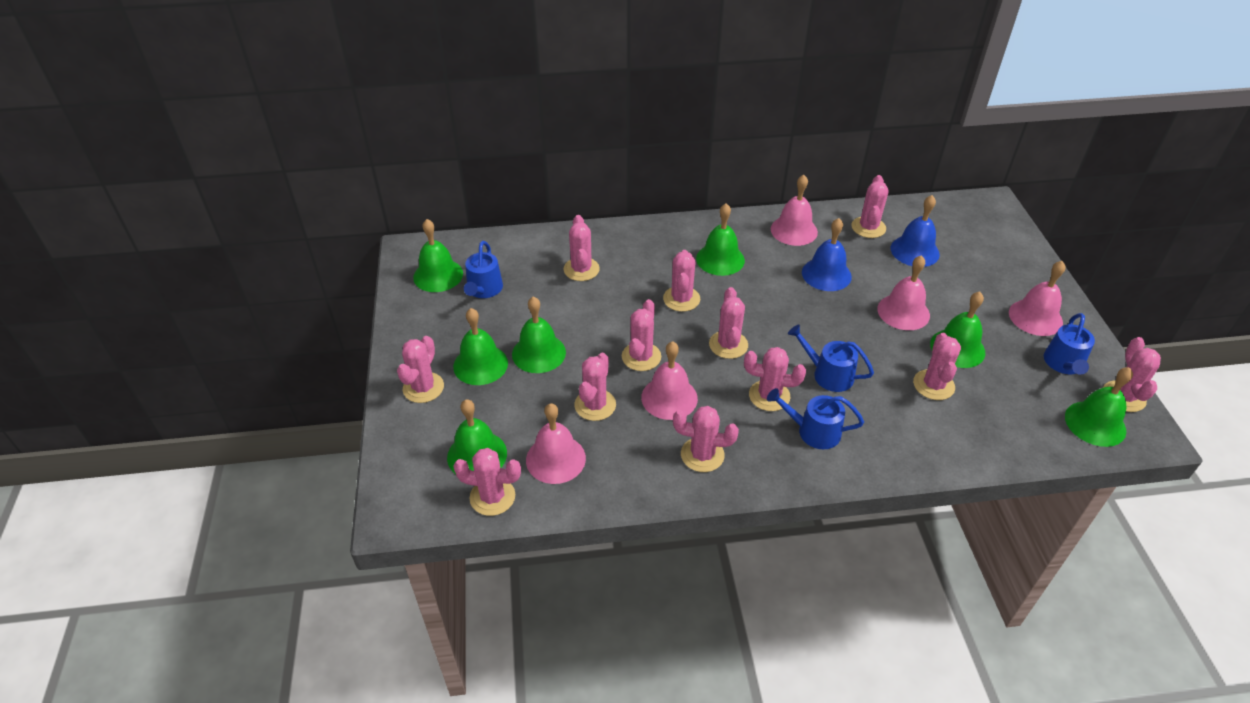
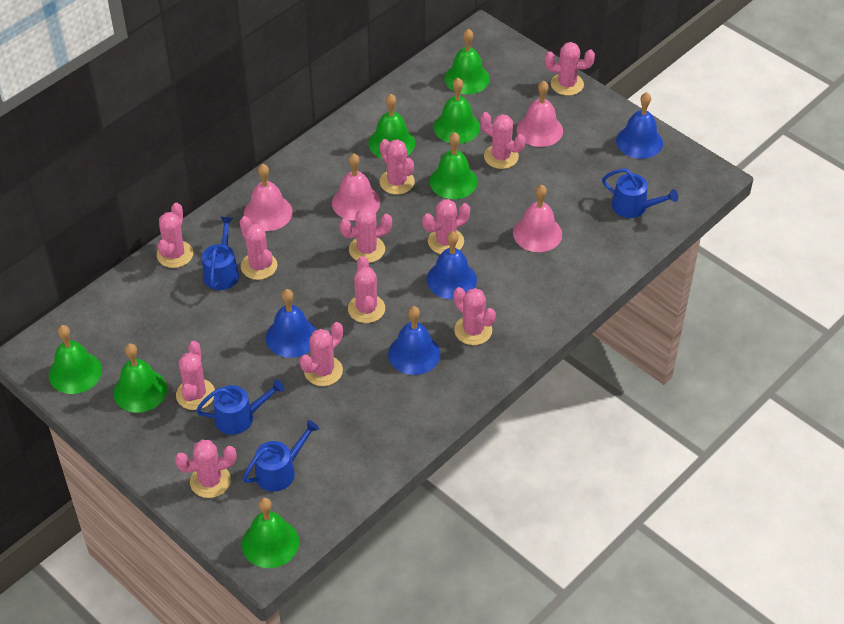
blue bell: [802,218,852,291] [891,195,940,267] = 2 -> [266,289,316,358] [388,306,440,375] [426,231,477,299] [616,92,663,159] = 4
pink bell: [526,403,586,484] [641,341,698,420] [771,175,818,246] [877,255,930,330] [1009,261,1066,336] = 5 -> [244,164,292,231] [332,153,380,221] [513,185,562,252] [517,81,563,147] = 4

